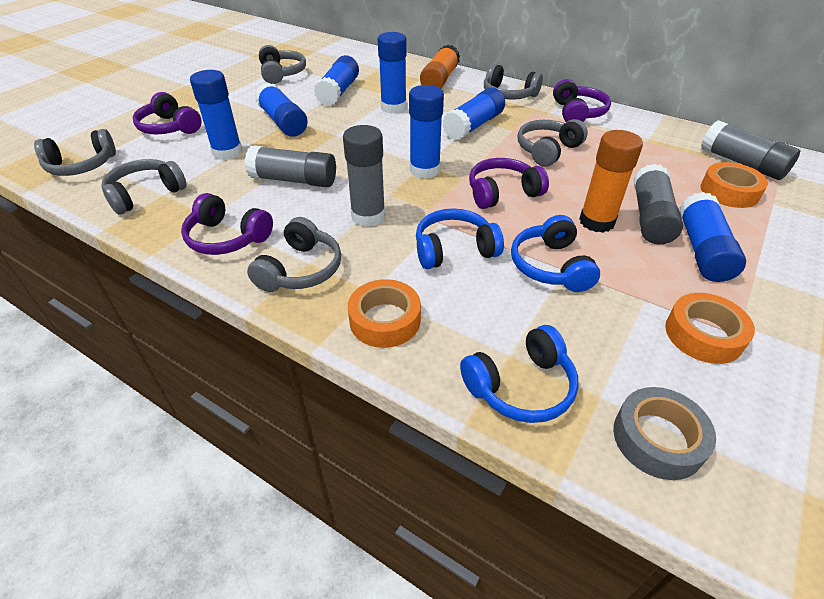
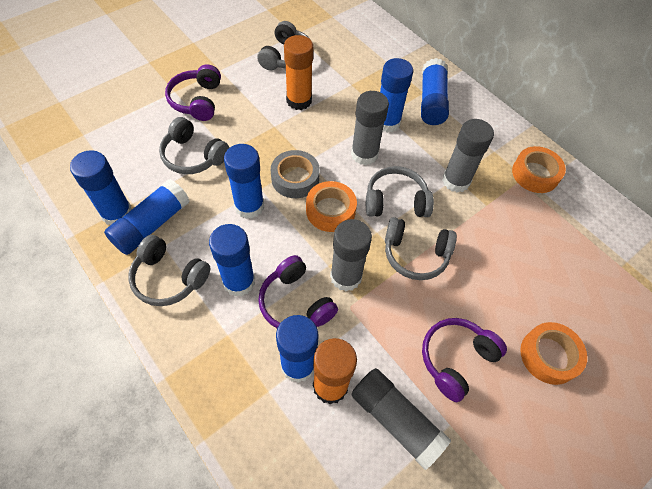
blue headphones: [416,208,504,269] [460,325,579,423] [511,215,600,292] = 3 -> none = 0
grey headphones: [34,129,116,176] [102,159,187,214] [247,217,341,292] [259,45,306,84] [484,64,543,100] [518,119,588,167] = 6 -> [128,235,210,306] [159,117,229,174] [257,21,311,71] [366,166,434,217] [385,217,457,280] = 5
purple headphones: [133,92,202,134] [181,193,273,255] [469,158,549,209] [553,79,611,122] = 4 -> [165,64,221,121] [258,255,338,328] [422,318,507,402] = 3

